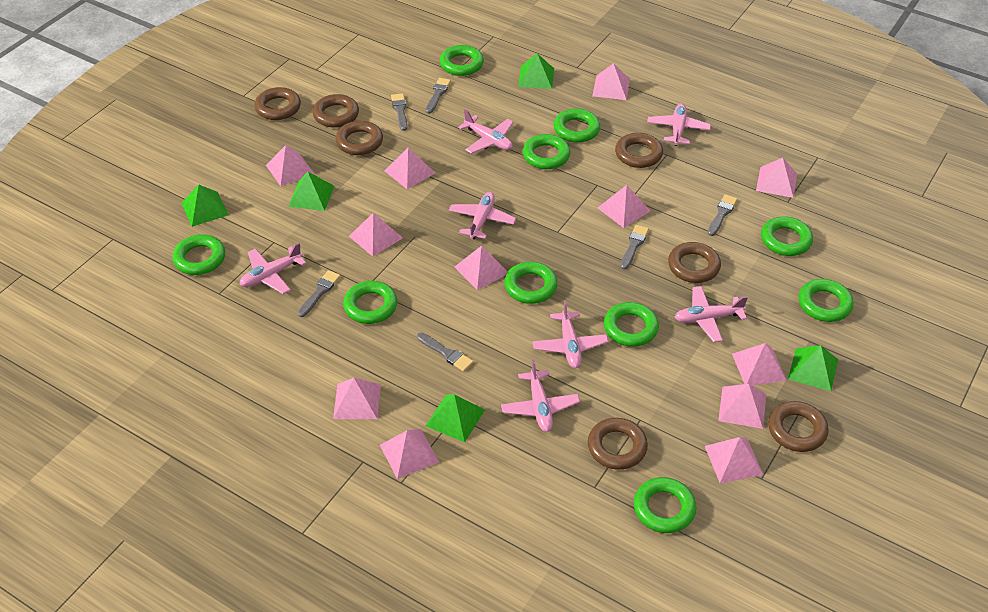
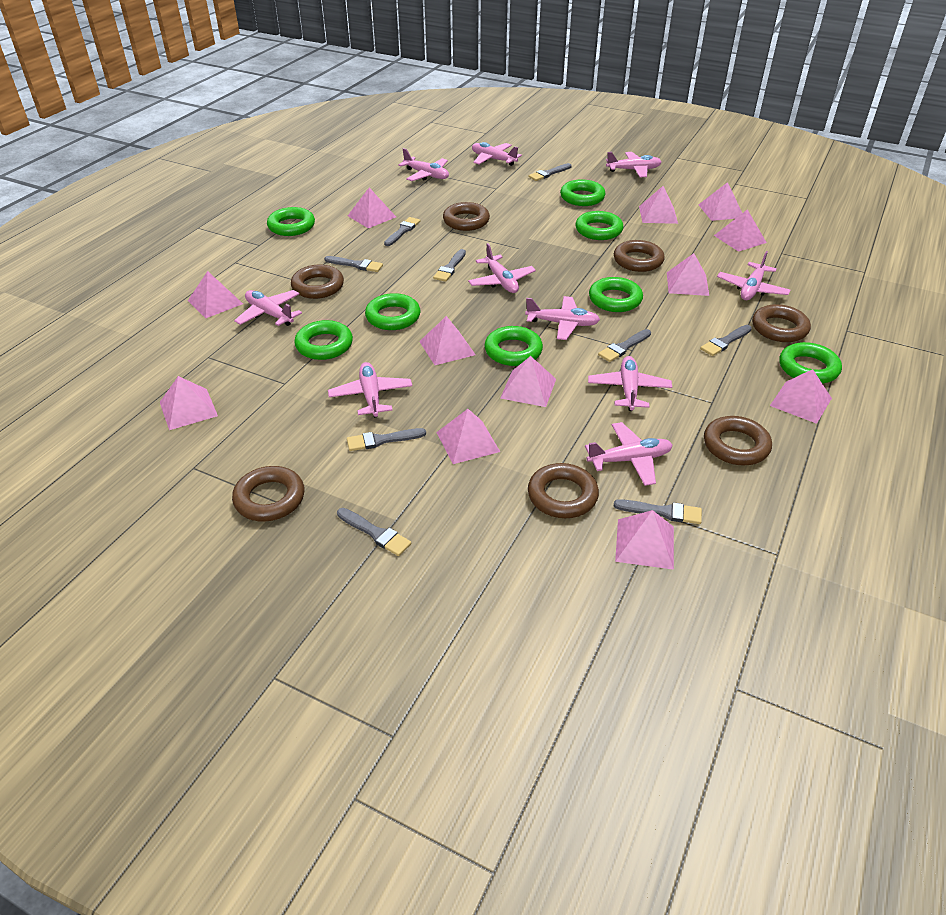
green pyramid: [181,185,229,227] [288,172,334,211] [426,394,485,442] [518,53,554,89] [788,345,838,391] = 5 -> none = 0
green ring: [172,234,225,275] [343,281,398,324] [440,45,484,76] [504,262,558,304] [523,134,571,169] [553,108,600,143] [604,302,659,347] [634,477,697,533] [761,216,813,256] [798,279,854,322] = 10 -> [267,207,315,236] [294,320,353,360] [365,293,420,330] [484,326,543,366] [560,179,605,206] [575,211,623,240] [589,277,643,312] [779,342,842,384] = 8
grey brush: [298,270,340,317] [391,93,407,131] [417,332,474,372] [426,78,451,114] [621,225,649,270] [708,194,737,236] = 6 -> [324,256,383,272] [337,508,411,556] [347,428,426,451] [384,217,420,246] [433,249,466,282] [528,163,572,181] [598,329,651,362] [614,499,702,524] [700,325,752,356] = 9
pink plane: [239,243,306,294] [449,192,516,239] [458,109,514,154] [501,359,580,432] [533,300,608,368] [647,103,711,146] [675,286,748,342] = 7 -> [234,290,302,326] [328,362,412,418] [398,148,449,181] [468,243,536,293] [472,142,522,166] [525,296,600,340] [585,422,673,486] [588,356,672,411] [606,152,662,177] [717,251,790,300] = 10

